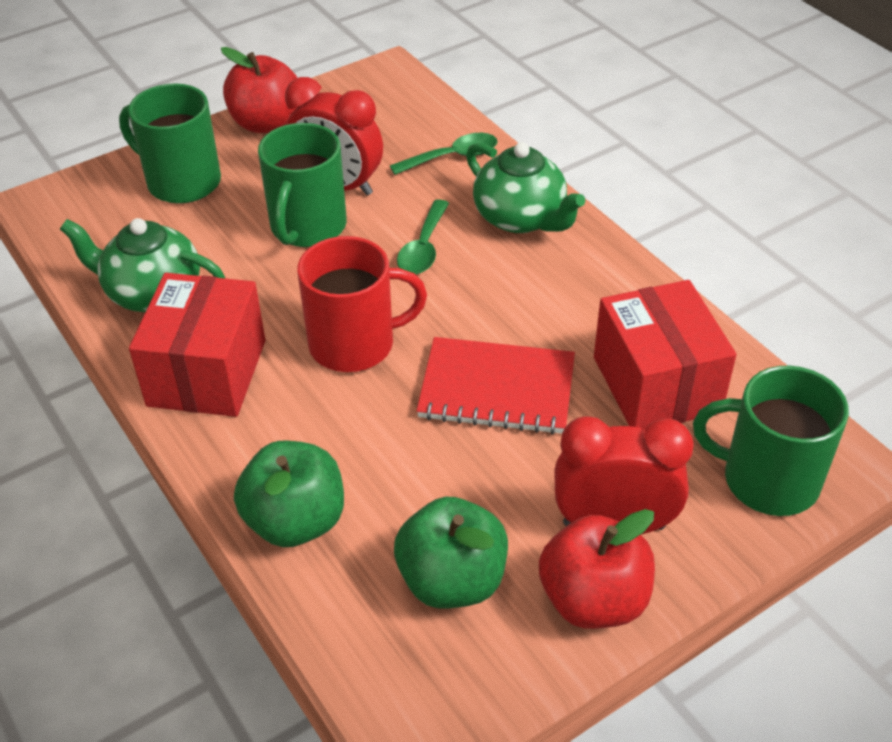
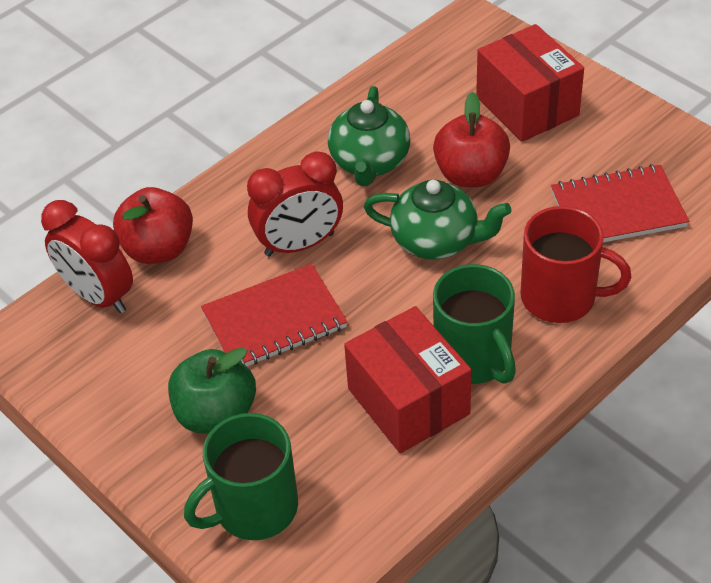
green apple: [234,441,344,547] [394,497,508,608] = 2 -> [168,347,256,434] = 1
green mug: [119,83,221,204] [258,123,347,247] [693,366,849,516] = 3 -> [184,413,298,540] [433,264,516,384] = 2
green spoon: [390,133,498,175] [397,199,449,275] = 2 -> none = 0
red notebook: [417,337,575,435] = 1 -> [201,264,347,366] [551,164,689,242] = 2

